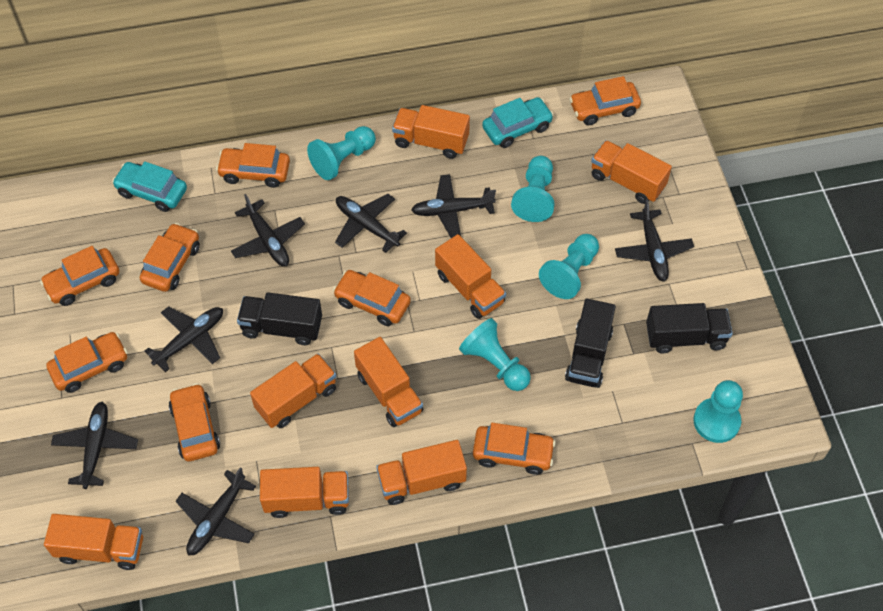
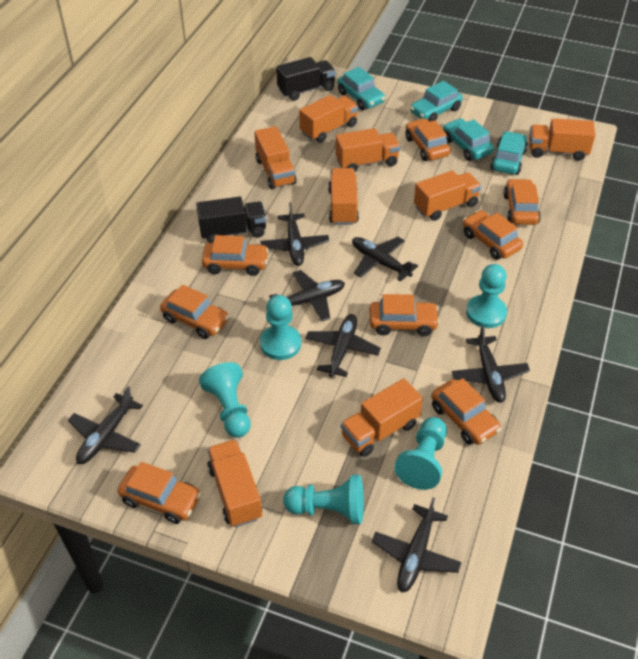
black truck: [237,292,322,345] [565,299,616,388] [646,303,733,353] = 3 -> [196,197,266,243] [276,57,336,101] = 2
turquoise car: [112,162,187,212] [482,97,554,148] = 2 -> [338,67,385,110] [410,81,463,122] [443,118,494,161] [490,131,528,175] = 4

